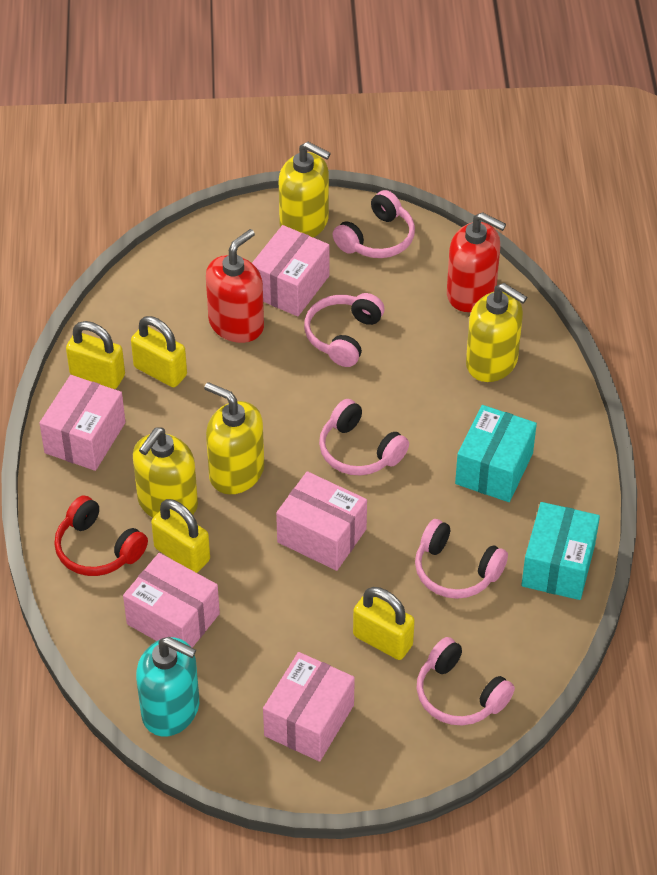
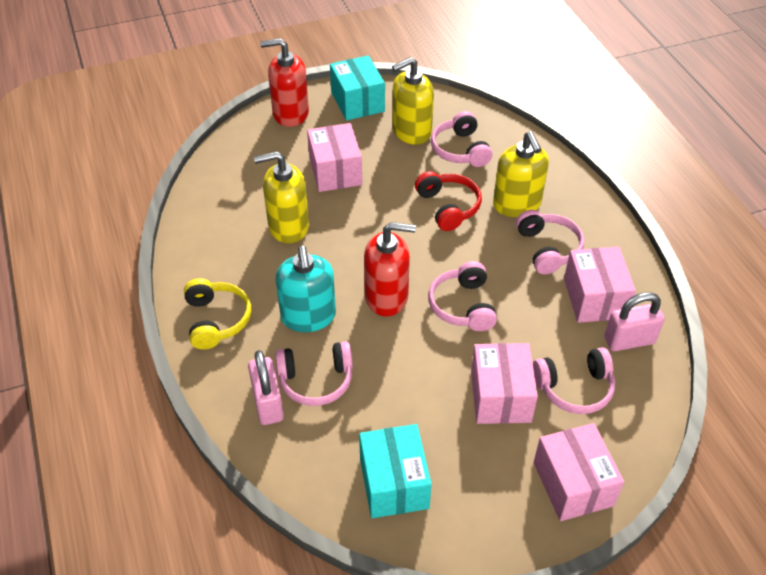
pink box: [39,375,125,471] [123,553,220,648] [252,225,329,316] [263,652,355,762] [276,471,367,571] = 5 -> [307,123,362,192] [471,343,538,424] [534,423,624,521] [564,247,636,323] = 4
pink padlock: none = 0 -> [248,350,284,425] [604,292,665,351] = 2
yellow headphones: none = 0 -> [184,278,251,350] = 1
yellow padlock: [66,321,125,389] [131,316,187,387] [151,499,210,573] [353,587,415,660] = 4 -> none = 0
yellow soap dispenser: [133,427,198,518] [204,382,264,494] [279,142,331,238] [466,283,527,382] = 4 -> [254,151,309,243] [392,57,434,145] [493,131,549,217] = 3

